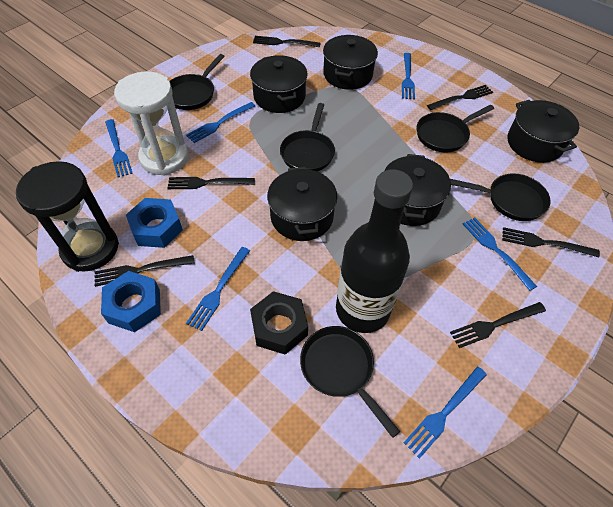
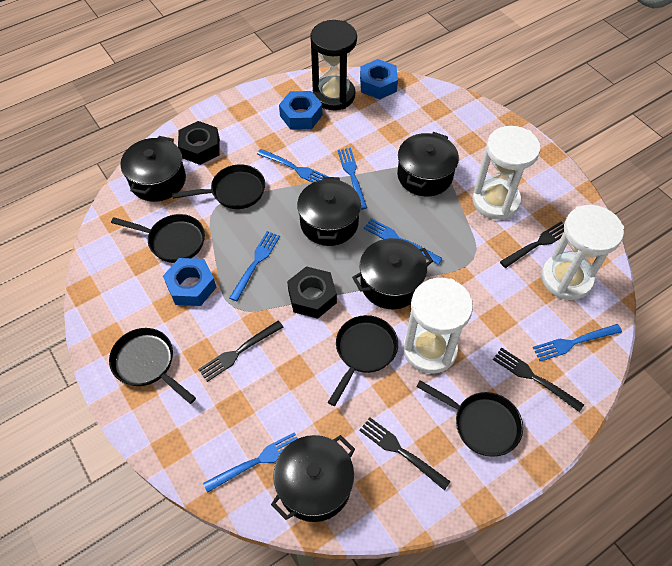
black bottle: [336,169,413,333] = 1 -> none = 0
black fork: [94,255,195,287] [167,177,255,189] [253,36,320,47] [427,85,493,110] [450,302,546,348] [502,227,600,258] = 6 -> [198,321,283,382] [359,417,451,490] [493,348,584,412] [500,222,564,268] = 4
black nut: [250,291,308,355] = 1 -> [178,121,220,165] [287,266,337,319] = 2
blue nut: [101,271,161,332] [126,198,183,248] = 2 -> [163,258,217,306] [279,91,322,130] [360,59,398,99] = 3
white hourglass: [114,71,189,176] = 1 -> [403,278,473,374] [472,126,540,220] [541,205,624,300] = 3

